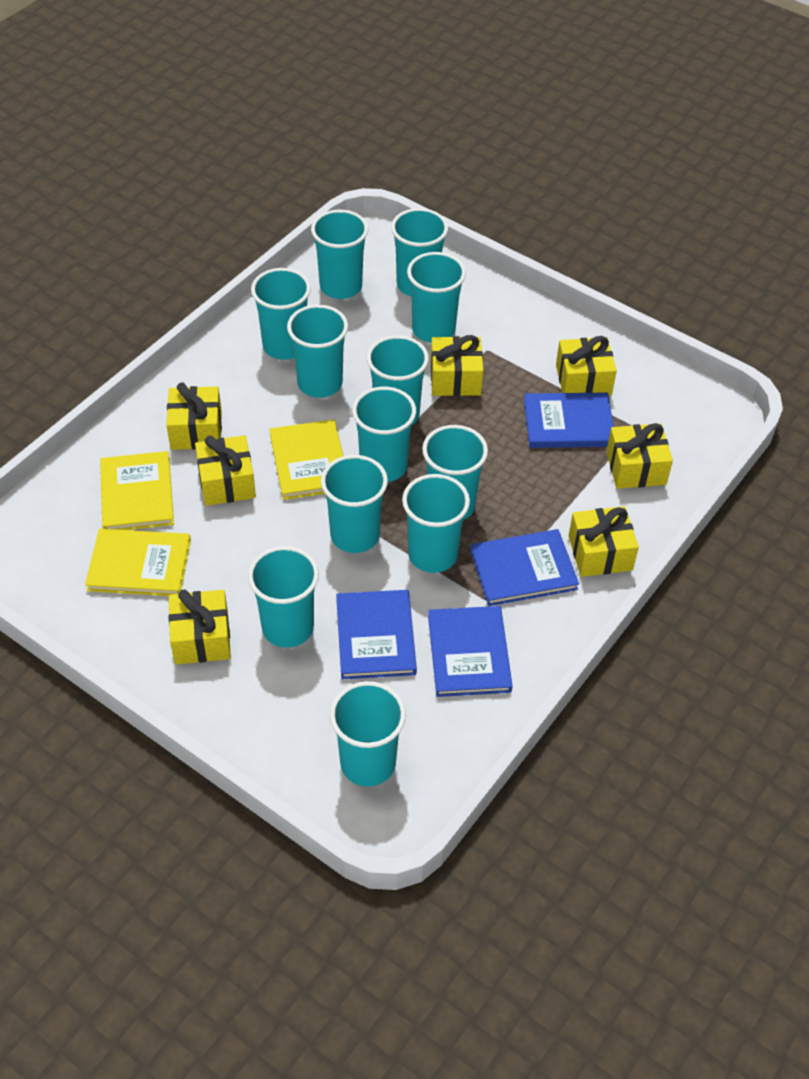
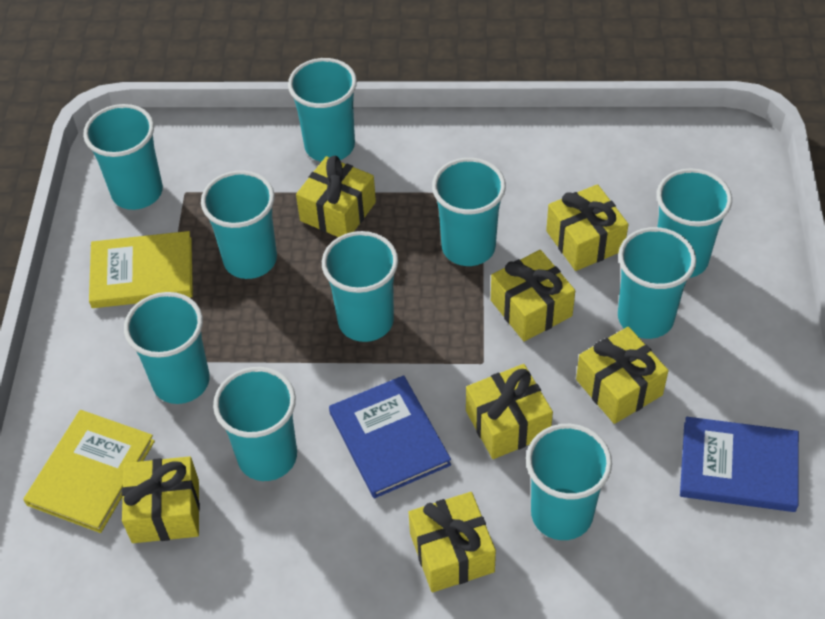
blue book: [336,590,417,679] [428,606,513,697] [470,529,579,606] [524,392,614,448] = 4 -> [329,375,451,498] [680,417,799,512] = 2
turquoise cup: [248,546,319,648] [251,268,311,360] [287,305,348,398] [311,210,368,299] [321,455,388,553] [330,681,406,787] [352,387,416,482] [367,335,429,425] [391,208,448,297] [402,474,470,573] [407,252,466,343] [422,425,488,520] = 12 -> [83,104,163,210] [124,292,210,404] [201,171,277,279] [213,367,297,481] [288,58,357,162] [322,231,398,342] [432,158,506,266] [526,424,612,540] [618,227,696,339] [657,168,732,278] = 10
yellow book: [85,529,191,596] [100,451,174,530] [269,419,343,500] = 3 -> [23,410,155,533] [89,231,193,308] = 2

